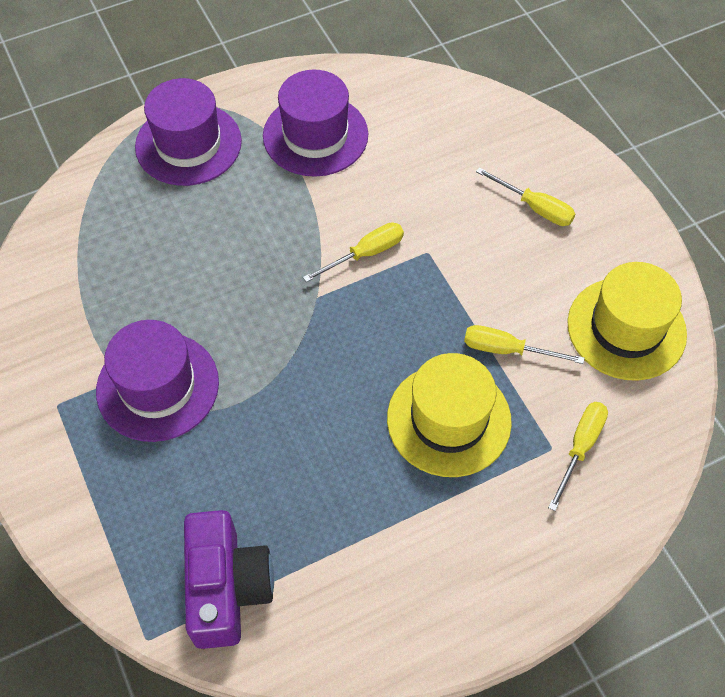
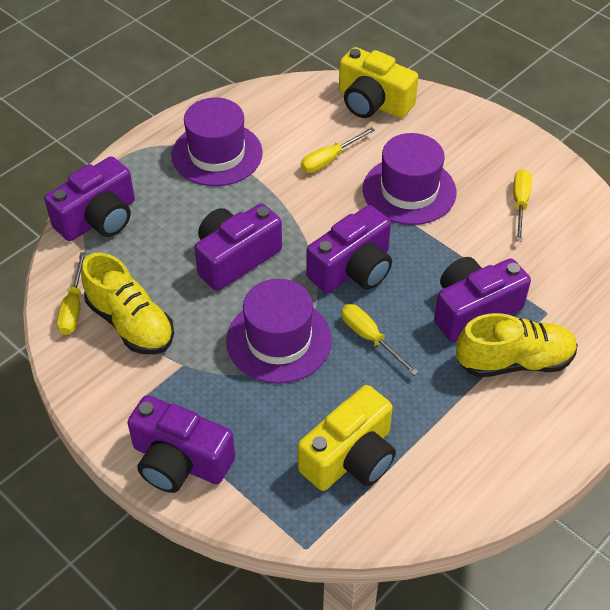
purple camera: [184,510,274,649] = 1 -> [44,156,135,241] [127,395,235,493] [195,203,282,291] [307,205,392,293] [434,257,531,342] = 5
yellow camera: none = 0 -> [298,385,396,491] [339,47,418,118] = 2
yellow hat: [387,353,512,477] [567,262,687,381] = 2 -> none = 0
yellow shoe: none = 0 -> [81,252,174,354] [456,313,578,377] = 2

